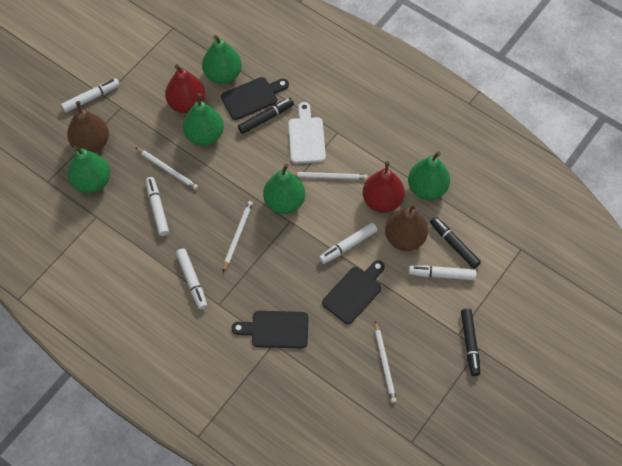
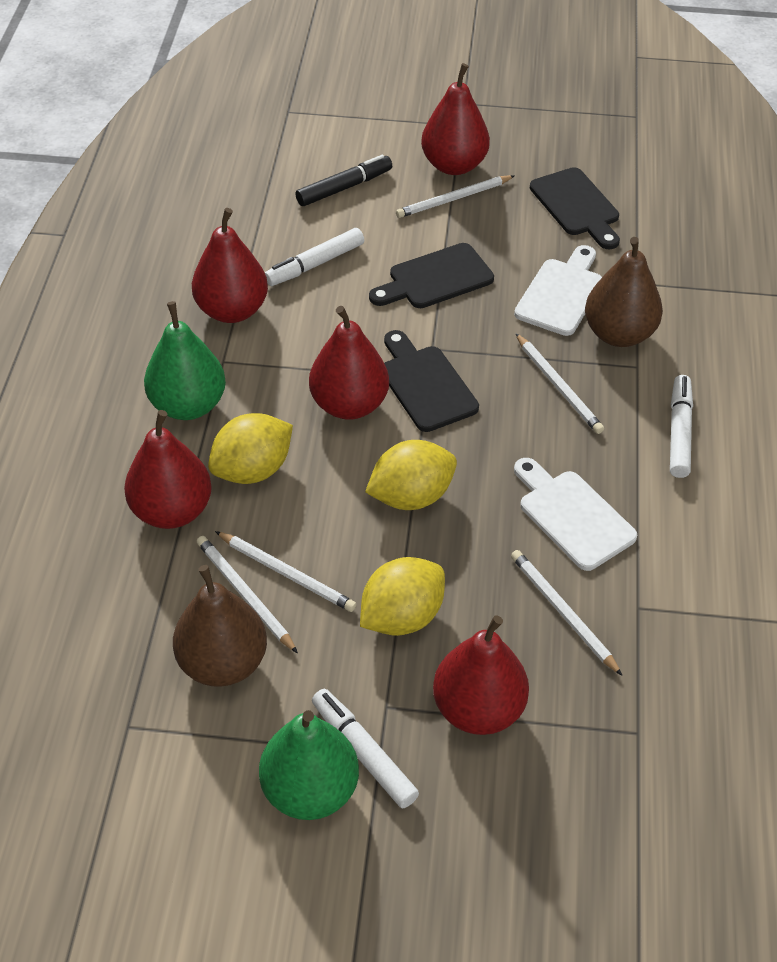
black marker: [238,98,294,134] [430,217,481,269] [461,309,480,376] = 3 -> [295,155,392,206] = 1
green pear: [68,146,110,193] [183,93,224,146] [202,35,242,84] [263,164,305,214] [408,151,450,200] = 5 -> [144,301,226,420] [259,710,359,820] = 2
red pear: [165,64,206,113] [363,161,405,213] = 2 -> [124,410,212,529] [192,208,268,323] [309,306,389,420] [421,63,490,175] [433,615,529,735] = 5
white cutting board: [288,102,326,164] = 1 -> [514,245,602,336] [514,458,637,571] = 2
white marker: [61,78,120,113] [146,177,169,236] [176,249,207,309] [319,223,378,264] [409,265,476,280] = 5 -> [265,228,364,286] [312,689,419,808] [670,375,693,478] = 3
white pencil: [135,147,198,190] [223,201,253,272] [292,172,368,180] [375,321,397,403] = 4 -> [196,536,298,653] [215,531,356,612] [396,175,514,218] [511,550,623,676] [516,334,604,434] = 5
yellow lemon: none = 0 -> [208,413,293,484] [360,557,445,636] [365,440,457,510] = 3

